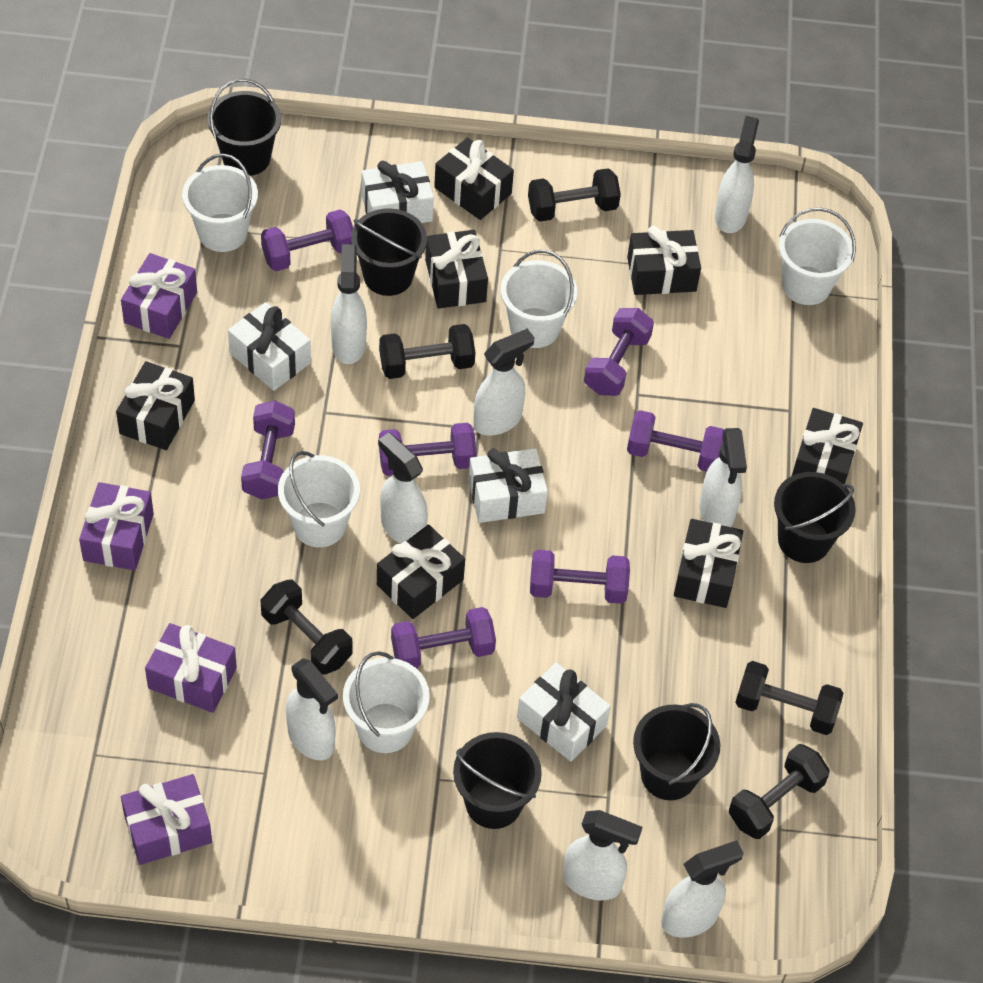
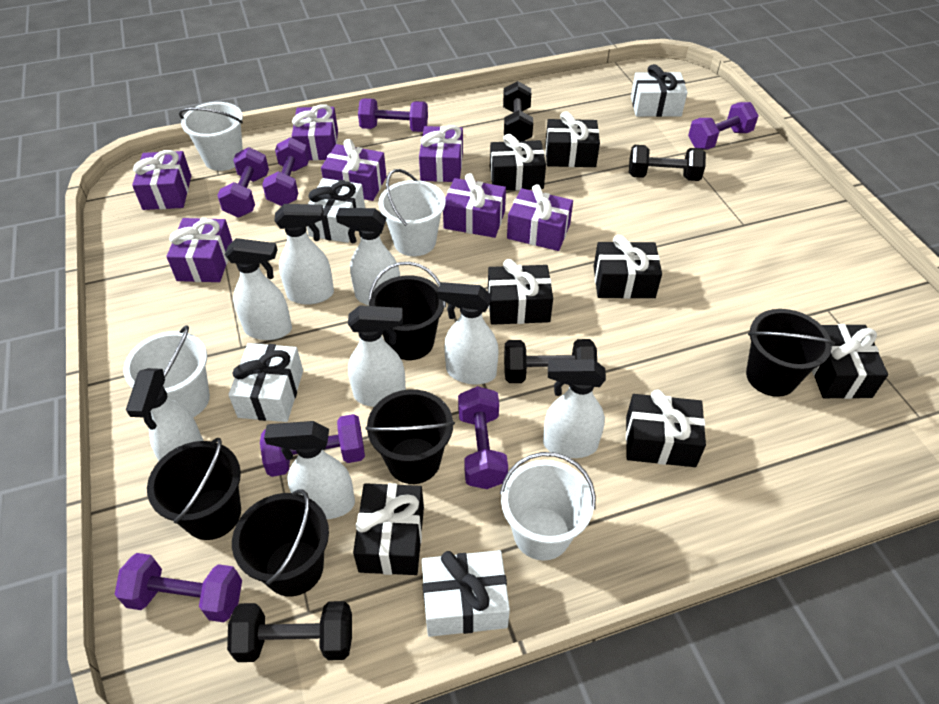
black dumbbell: [260,580,353,675] [379,324,475,379] [528,168,621,222] [729,744,830,839] [735,661,843,735] = 5 -> [227,601,352,662] [503,81,533,141] [504,339,597,383] [629,145,706,181] = 4
purple gift: [79,482,154,570] [121,253,197,339] [121,774,212,865] [145,623,237,713] = 4 -> [132,150,191,210] [166,218,233,282] [292,104,338,161] [321,139,386,201] [419,125,463,182] [443,173,506,238] [507,184,573,251] = 7
white bucket: [182,154,258,252] [278,451,360,547] [343,651,430,753] [501,250,577,348] [779,208,856,305] = 5 -> [123,325,210,417] [179,102,243,171] [378,169,446,256] [500,452,596,561] = 4

